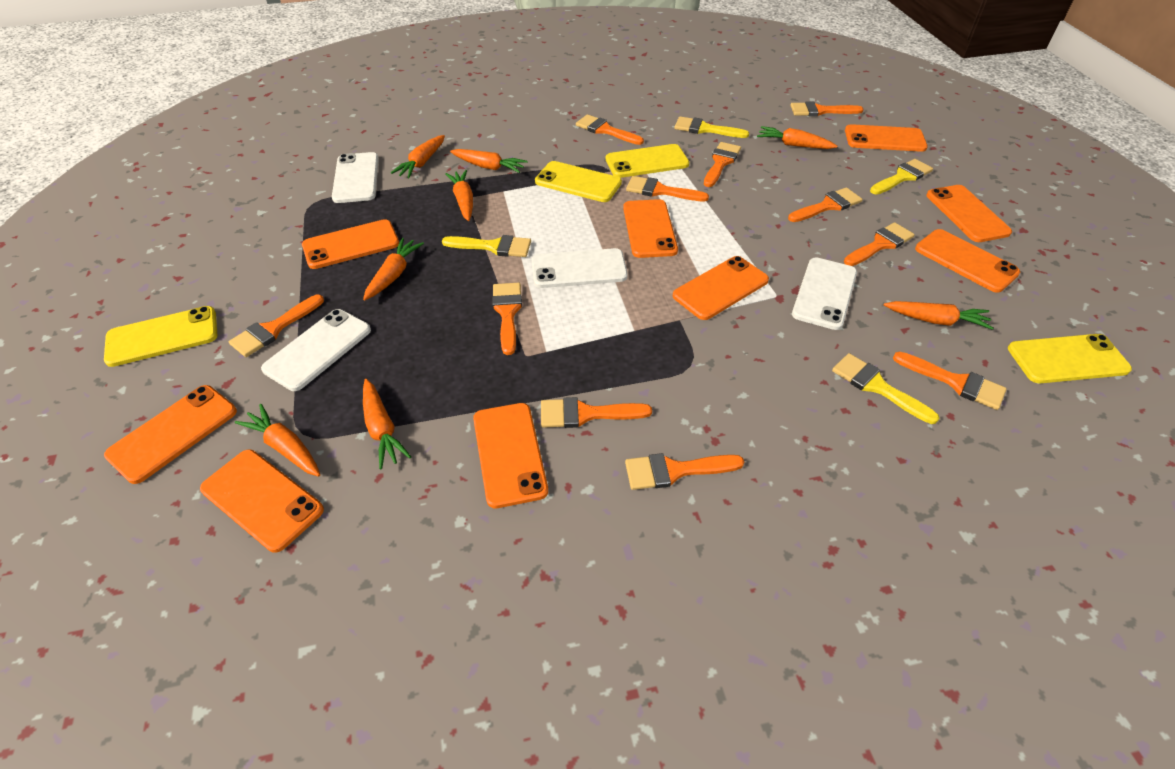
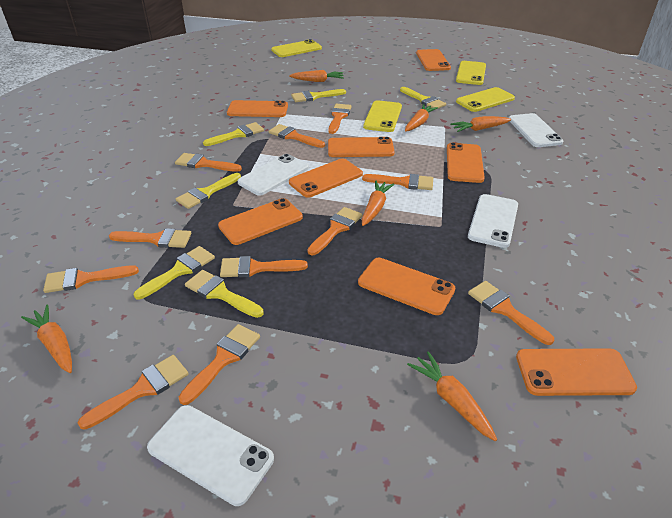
orange carrot: [235,404,320,477] [363,238,424,301] [363,379,411,469] [391,135,445,178] [445,170,473,221] [450,149,527,173] [757,126,837,149] [884,301,993,329] = 8 -> [21,304,72,373] [289,70,344,82] [362,180,394,226] [405,104,438,131] [407,351,497,441] [450,116,511,132] = 6
orange phone: [104,385,237,484] [200,450,324,553] [302,219,399,269] [473,403,548,508] [623,199,678,258] [673,256,769,320] [845,124,928,152] [915,229,1020,293] [926,185,1012,242] = 9 -> [218,198,303,245] [227,100,288,117] [289,159,363,198] [328,137,395,157] [358,258,455,315] [416,49,451,71] [447,143,485,183] [516,348,637,396] = 8
yellow brush: [442,235,531,257] [674,117,749,138] [832,353,939,424] [870,159,933,195] = 4 -> [134,246,215,299] [176,173,241,209] [185,270,263,318] [203,122,264,146] [291,89,346,102] [400,87,446,110] = 6

